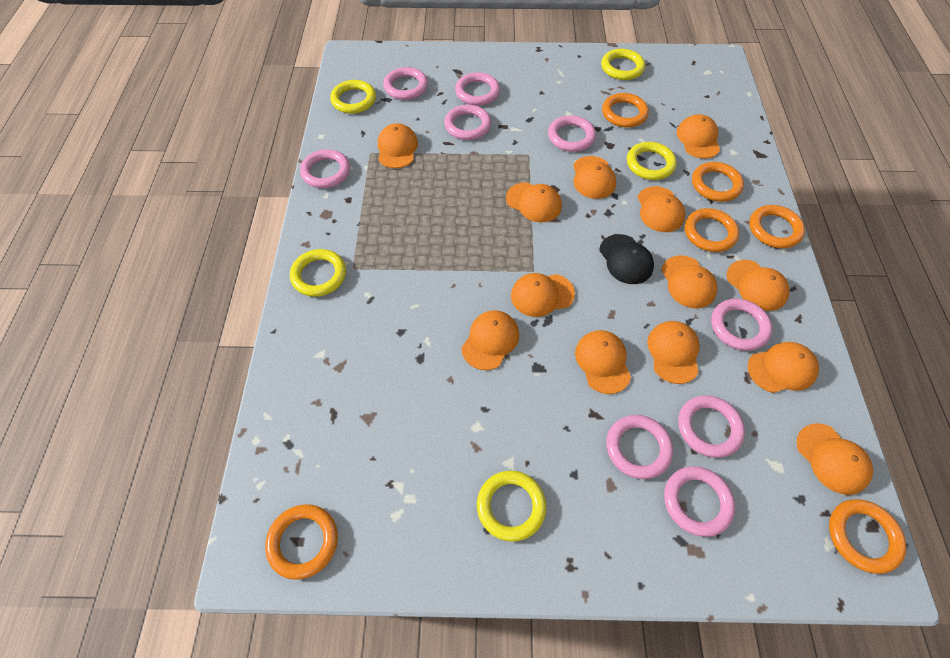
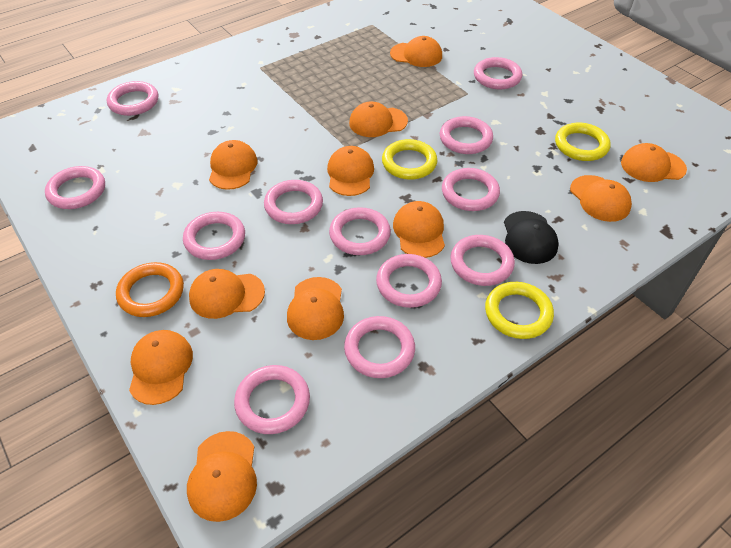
orange cap: [378,123,418,168] [461,310,519,370] [506,182,562,222] [511,273,575,317] [573,156,616,199] [575,330,631,394] [638,186,685,232] [647,321,700,384] [661,255,717,309] [677,114,720,159] [727,260,789,311] [748,342,819,393] [796,423,873,495] = 13 -> [129,330,193,405] [187,431,257,522] [189,269,265,319] [209,140,257,190] [287,277,344,340] [327,146,374,196] [349,102,408,137] [390,36,442,67] [393,201,445,258] [570,175,632,222] [621,143,687,182] = 11
orange ring: [265,504,338,580] [602,93,649,128] [684,208,739,252] [692,162,744,202] [749,205,805,248] [829,499,906,574] = 6 -> [116,262,184,317] = 1
pink ring: [300,149,350,188] [383,67,428,100] [444,105,491,140] [455,72,500,106] [548,115,596,152] [606,415,673,479] [664,466,735,537] [678,395,745,458] [711,299,772,351] = 9 -> [45,166,105,209] [107,81,158,116] [183,212,245,260] [234,365,310,434] [264,180,323,224] [329,207,391,255] [344,316,415,378] [376,254,442,308] [440,116,493,154] [442,168,500,211] [450,235,515,286] [474,57,522,89] = 12
yellow ring: [290,249,346,297] [330,80,376,114] [477,471,546,542] [601,49,645,80] [627,142,677,180] = 5 -> [382,139,437,180] [485,282,554,339] [555,123,611,161] = 3

